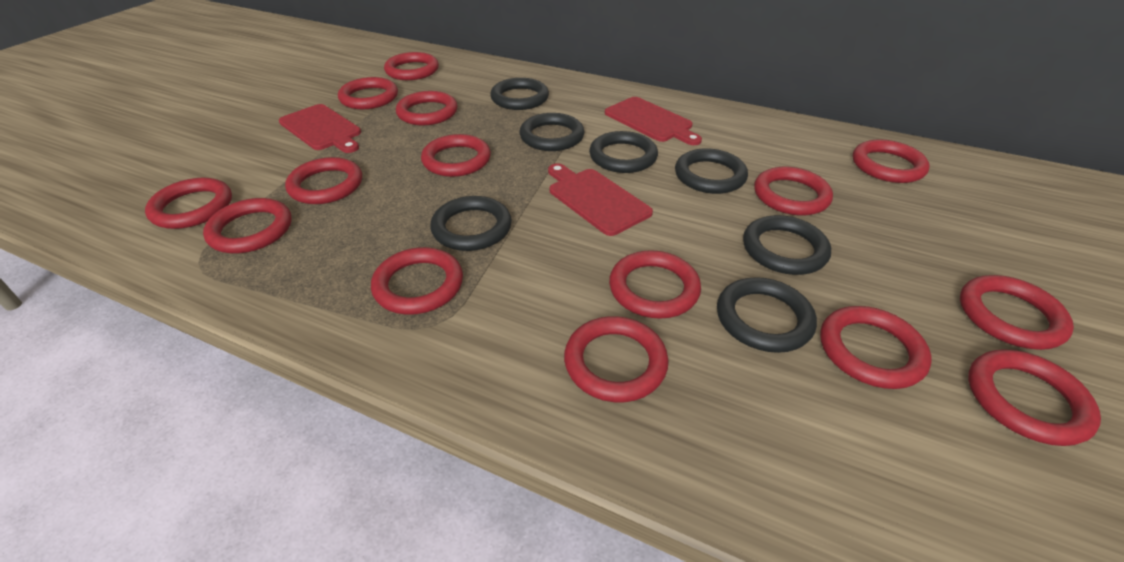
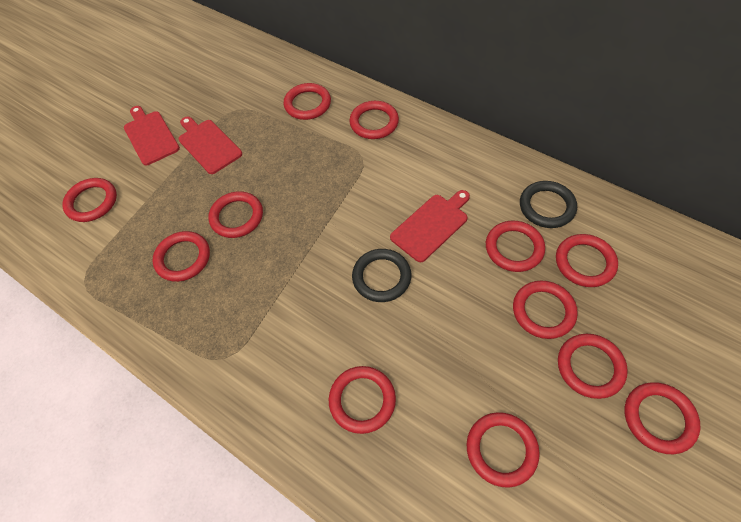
black ring: [430,196,512,251] [490,78,549,110] [520,113,584,151] [589,131,658,173] [675,148,748,194] [717,277,817,353] [743,215,831,275] = 7 -> [352,249,411,302] [520,181,577,228] = 2
red ring: [145,178,232,229] [203,198,292,253] [285,157,362,204] [338,77,398,109] [371,247,463,315] [384,52,439,80] [396,91,457,125] [421,134,491,177] [564,316,669,402] [609,250,701,319] [754,167,833,215] [820,306,932,389] [853,139,930,183] [960,275,1074,350] [968,349,1101,446] = 15 -> [62,178,117,222] [153,231,210,282] [208,191,263,238] [283,83,331,120] [329,366,396,434] [349,101,399,139] [467,412,540,488] [486,221,545,272] [513,281,578,339] [556,234,618,287] [558,334,628,399] [624,382,701,454] = 12

